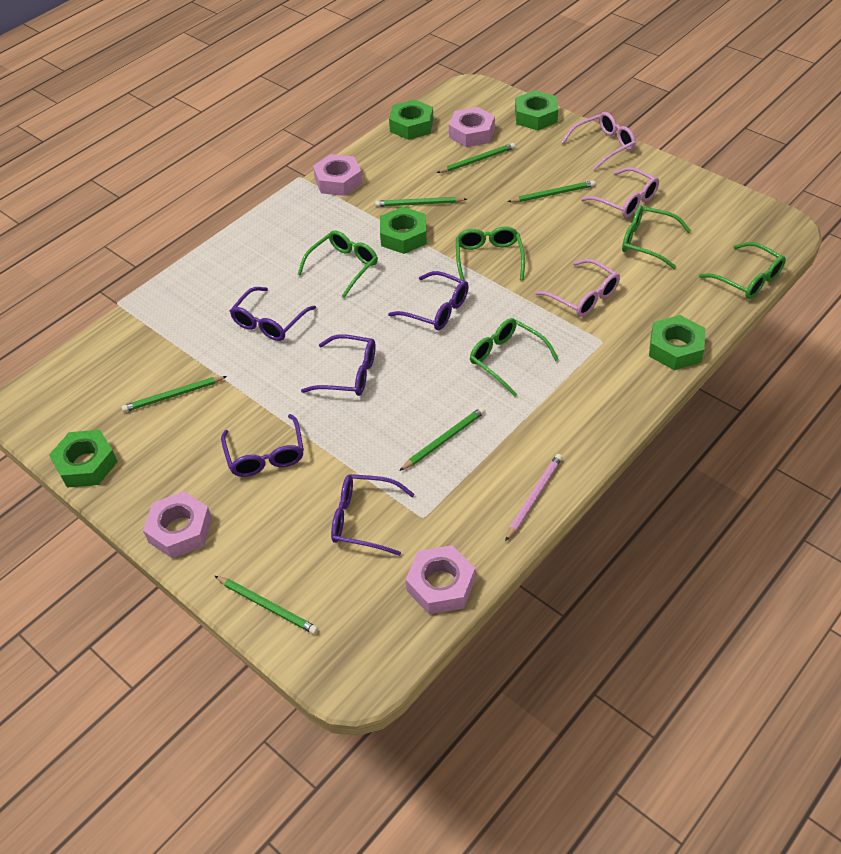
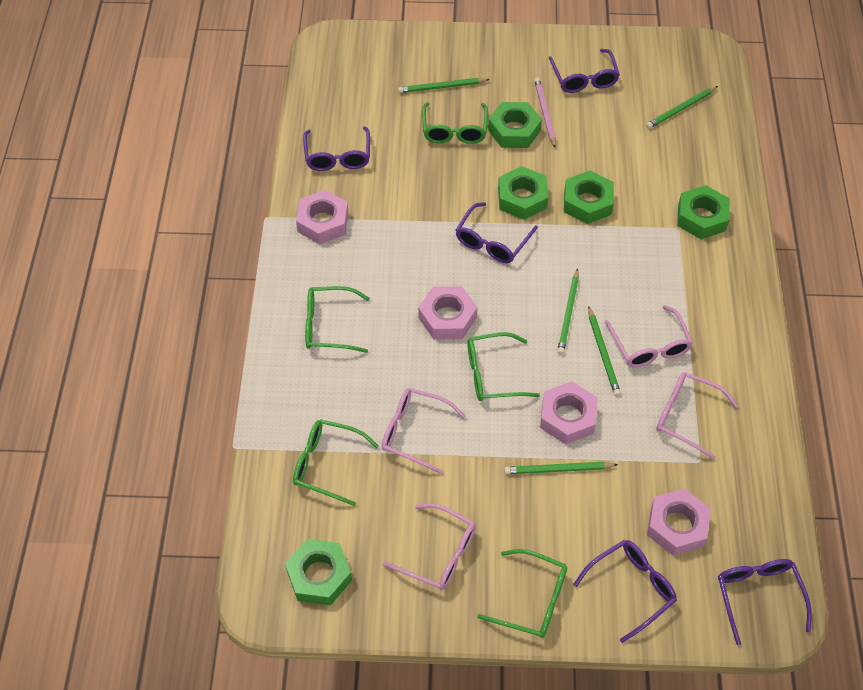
green pencil: [121,376,227,412] [215,576,318,634] [375,197,467,207] [399,407,485,471] [437,143,515,173] [508,180,595,202] = 6 -> [398,78,490,93] [504,462,618,474] [557,268,579,355] [588,306,621,396] [646,86,718,129] = 5
pink glasses: [535,259,620,317] [561,112,636,170] [581,167,659,218] = 3 -> [382,388,466,474] [383,503,476,590] [605,305,693,368] [656,372,738,460] = 4

